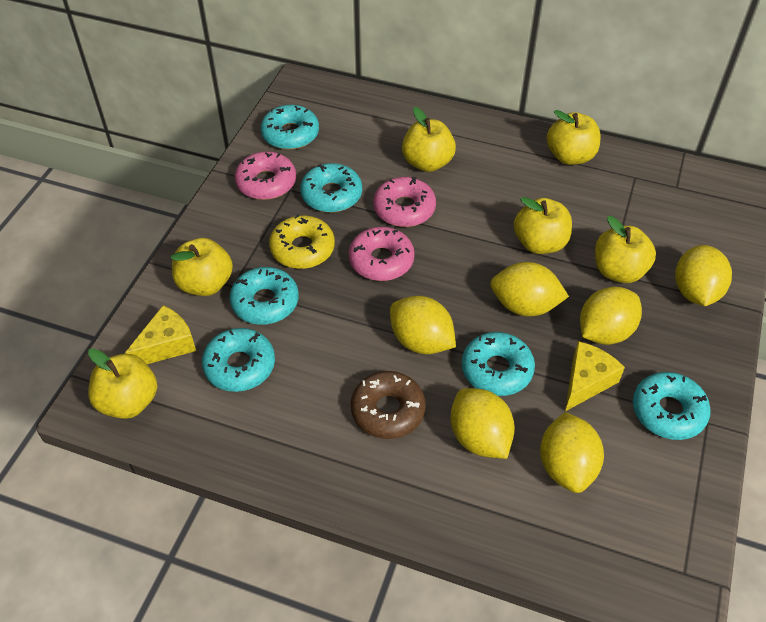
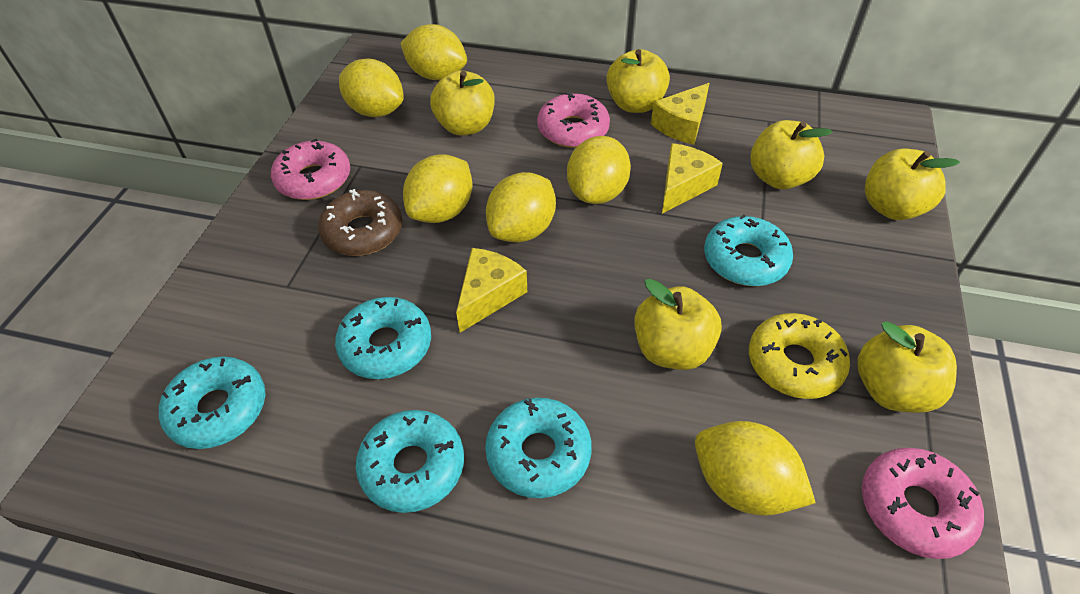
turquoise donut: [202,328,275,392] [230,267,299,325] [261,105,319,150] [300,163,362,212] [462,332,535,396] [633,372,711,440] = 6 -> [159,356,266,449] [335,297,431,379] [356,410,464,513] [485,398,592,498] [704,214,793,286] = 5
yellow cheese: [124,305,196,364] [565,341,625,411] = 2 -> [456,248,527,332] [651,83,709,145] [662,143,723,214] = 3

